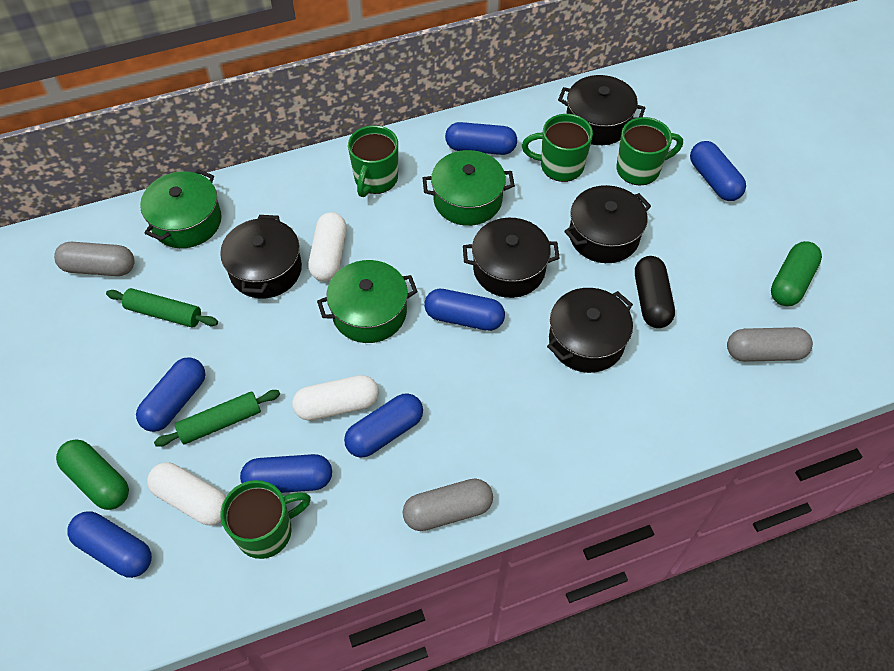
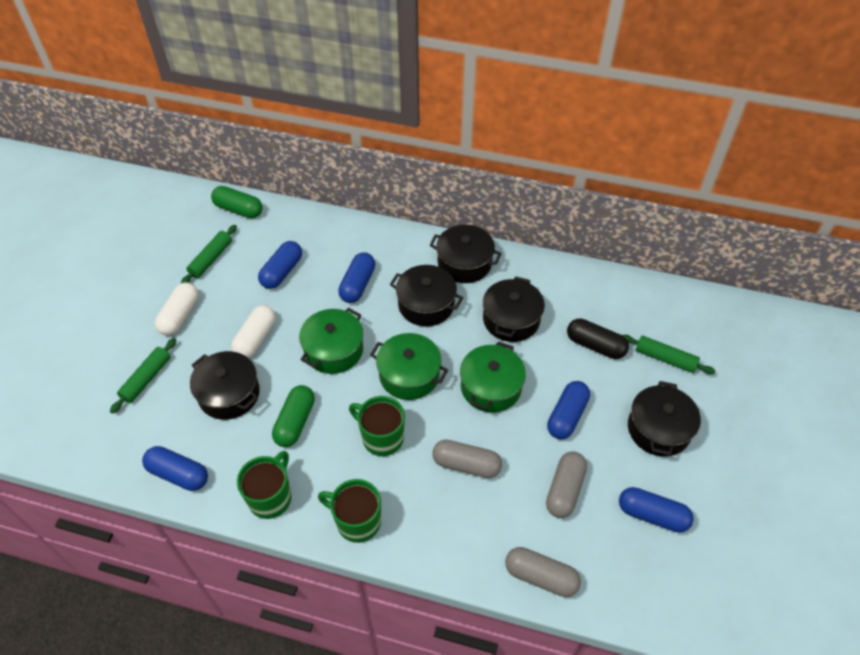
blue capsule: [68,511,152,578] [136,357,206,432] [240,454,332,493] [344,393,423,458] [424,289,505,331] [445,122,517,155] [690,141,746,201] = 7 -> [142,446,208,491] [258,241,302,289] [338,252,375,303] [547,381,590,439] [619,487,694,533] = 5
green mug: [220,480,311,559] [348,125,398,197] [522,114,593,182] [616,117,683,186] = 4 -> [237,451,291,519] [318,479,381,543] [349,396,405,456] = 3
green rolling pin: [106,288,218,327] [154,390,280,447] = 2 -> [110,338,176,414] [181,225,237,283] [622,335,715,374] = 3
white capsule: [147,463,226,525] [292,375,379,421] [308,212,347,281] = 3 -> [155,282,198,336] [231,305,276,358] = 2

